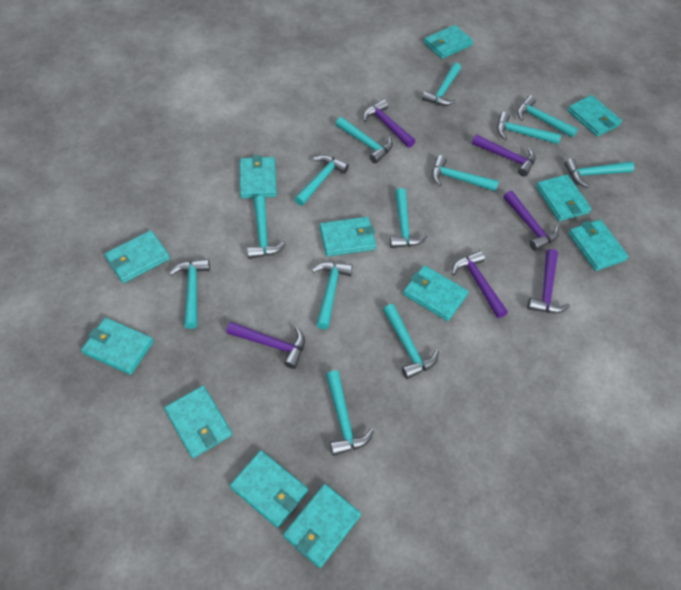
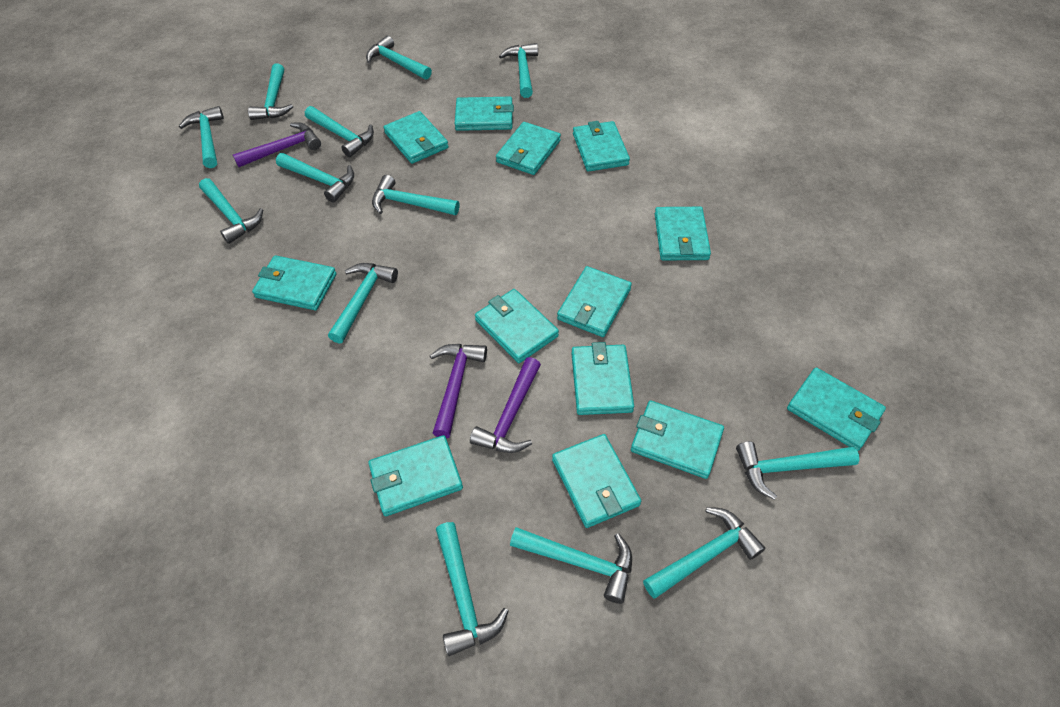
purple hammer: [227,322,305,369] [363,99,415,148] [452,251,508,318] [472,134,536,177] [504,191,559,251] [527,249,570,313] = 6 -> [233,123,321,167] [430,344,487,438] [470,357,541,453] = 3
turquoise wallet: [81,317,154,375] [105,230,170,283] [164,386,232,458] [230,450,308,528] [240,155,277,199] [283,484,361,568] [320,217,376,257] [403,265,469,321] [424,25,473,59] [536,175,591,221] [567,95,622,137] [568,219,629,271] = 12 -> [252,255,337,310] [368,435,463,516] [384,111,449,164] [455,97,514,131] [475,289,559,363] [496,122,561,175] [552,434,641,528] [557,266,632,337] [571,342,634,415] [573,121,630,172] [631,400,724,479] [655,207,711,260] [787,367,886,451] = 13

